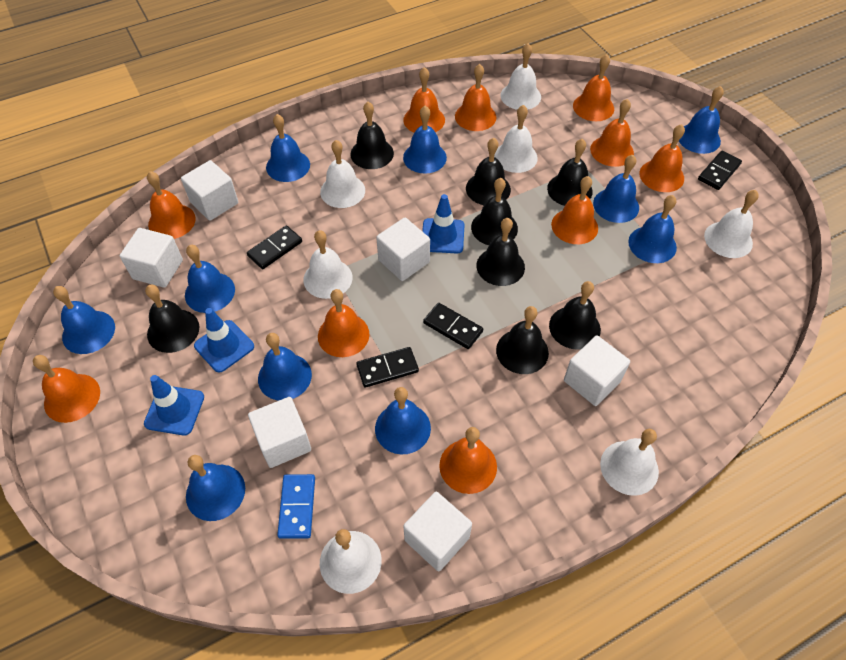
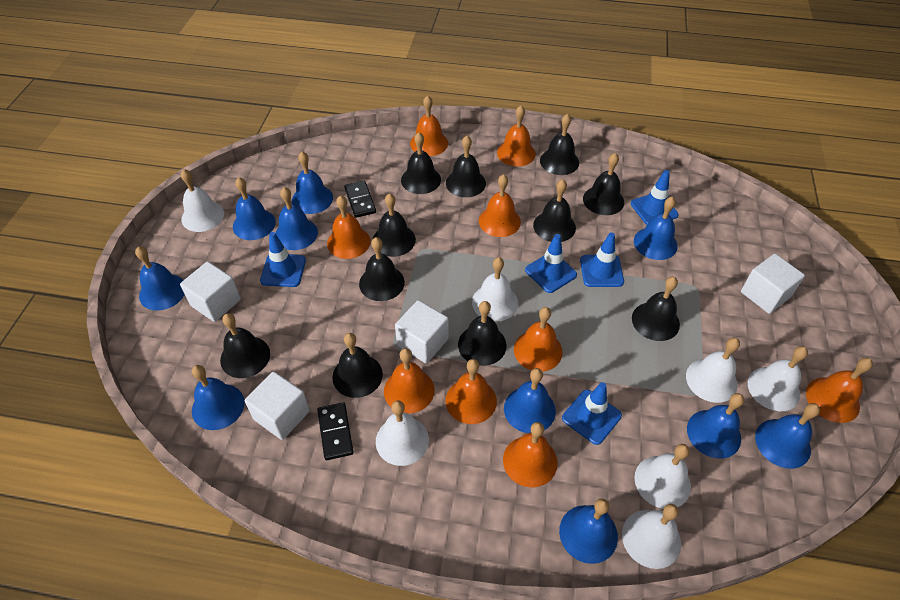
black bell: [145,285,199,353] [350,102,394,169] [466,138,511,205] [471,178,518,245] [476,218,525,286] [496,306,549,374] [547,139,593,206] [549,281,601,350] = 8 -> [220,313,270,378] [332,333,383,398] [359,237,405,301] [373,193,416,257] [401,132,441,194] [446,136,486,197] [458,301,507,366] [533,179,576,242] [540,114,579,175] [583,153,624,215] [632,277,680,341] = 11
black domino: [247,225,302,269] [356,347,419,388] [423,303,483,349] [698,151,742,190] = 4 -> [317,402,354,460] [344,181,376,218] = 2
blue domino: [277,474,315,539] = 1 -> none = 0
blue traffic cone: [144,375,204,435] [194,308,254,373] [422,194,465,253] = 3 -> [260,232,306,287] [525,234,577,293] [562,382,622,445] [580,232,624,287] [631,170,679,225] = 5
orange bell: [33,355,100,423] [147,171,196,239] [318,289,370,357] [403,67,445,132] [439,427,497,494] [455,64,496,131] [551,176,598,244] [573,54,614,121] [590,99,634,167] [639,124,685,192] = 10 -> [327,195,370,259] [384,348,435,413] [410,95,448,156] [445,359,497,424] [479,174,521,237] [497,106,536,166] [503,422,558,487] [514,307,563,372] [806,358,873,423] = 9
white cube: [120,228,183,288] [181,160,238,221] [248,397,311,468] [376,217,430,281] [403,492,472,571] [564,335,630,406] = 6 -> [180,262,241,322] [245,372,310,440] [395,300,449,363] [741,254,805,314] = 4

